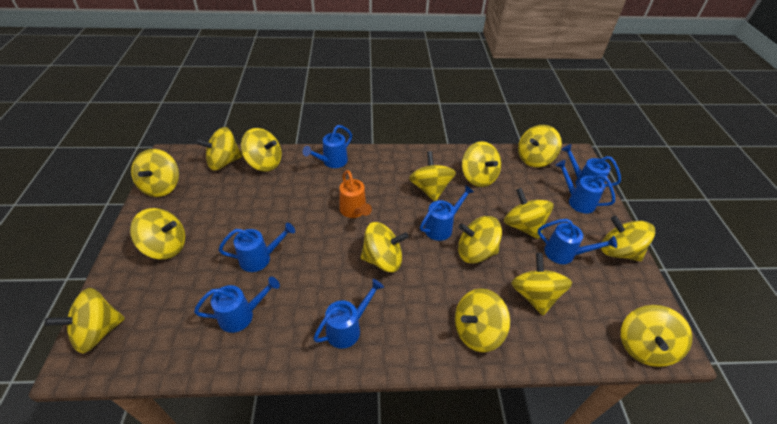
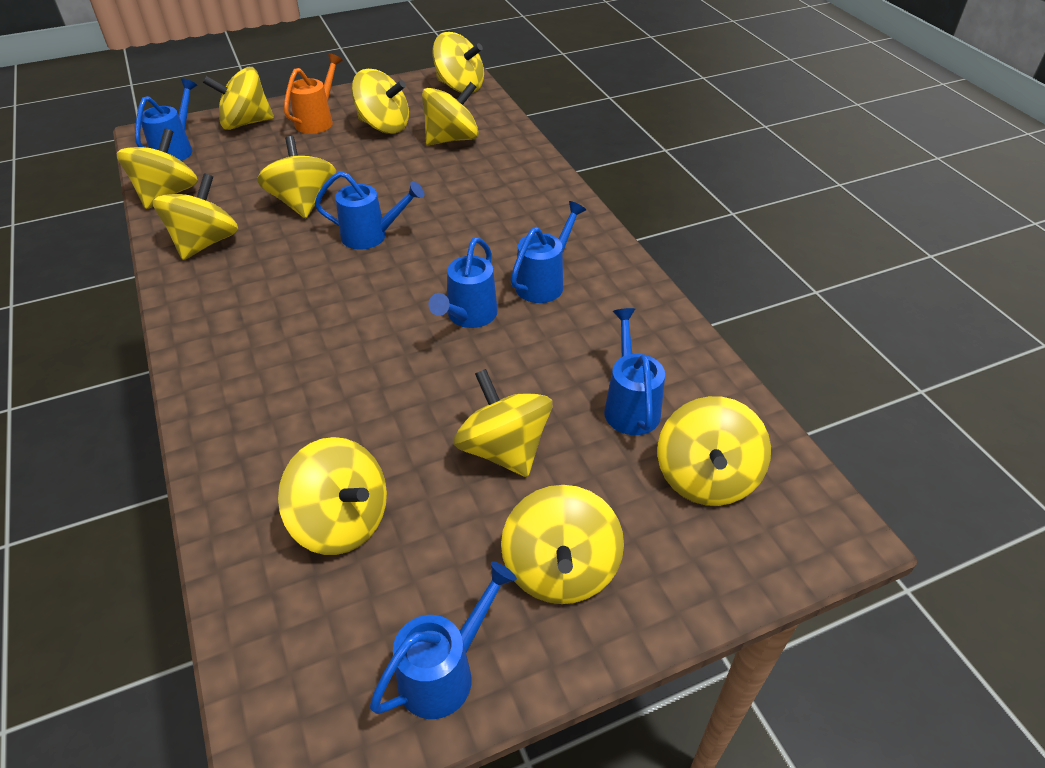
blue watering can: [194,277,280,333] [219,223,295,272] [303,125,352,168] [313,279,384,349] [420,185,474,241] [538,219,617,264] [555,160,615,214] [562,144,621,187] = 8 -> [135,78,197,161] [315,171,424,249] [370,562,517,719] [428,237,498,328] [510,201,586,303] [604,308,665,435] = 6
yellow spinning top: [44,288,125,353] [130,208,185,259] [131,149,179,197] [195,127,242,170] [241,128,282,171] [361,222,409,272] [409,151,456,201] [455,288,510,352] [458,216,502,264] [462,141,501,187] [504,188,553,239] [511,253,572,315] [518,125,562,167] [601,216,655,261] [621,305,692,367] = 15 -> [116,128,198,209] [153,173,238,260] [202,67,274,130] [257,136,336,218] [278,437,387,555] [351,69,409,134] [422,82,479,145] [432,32,484,93] [453,369,552,477] [501,485,624,604] [657,396,771,506] = 11

